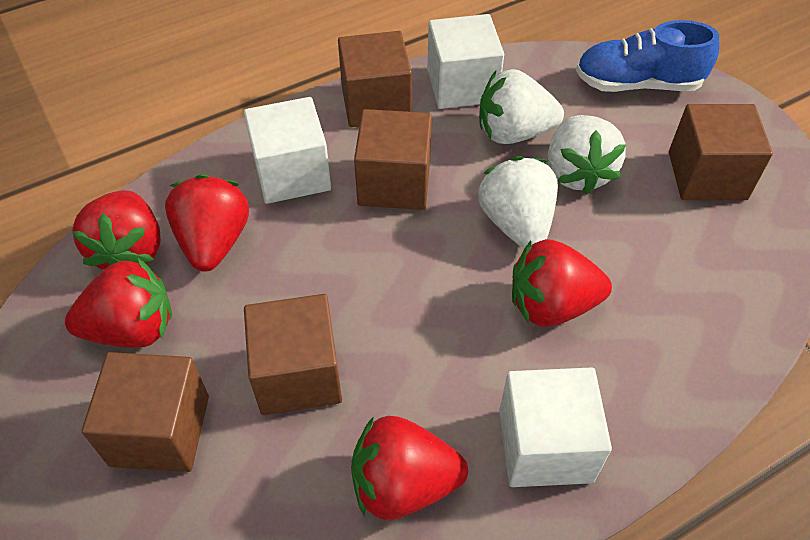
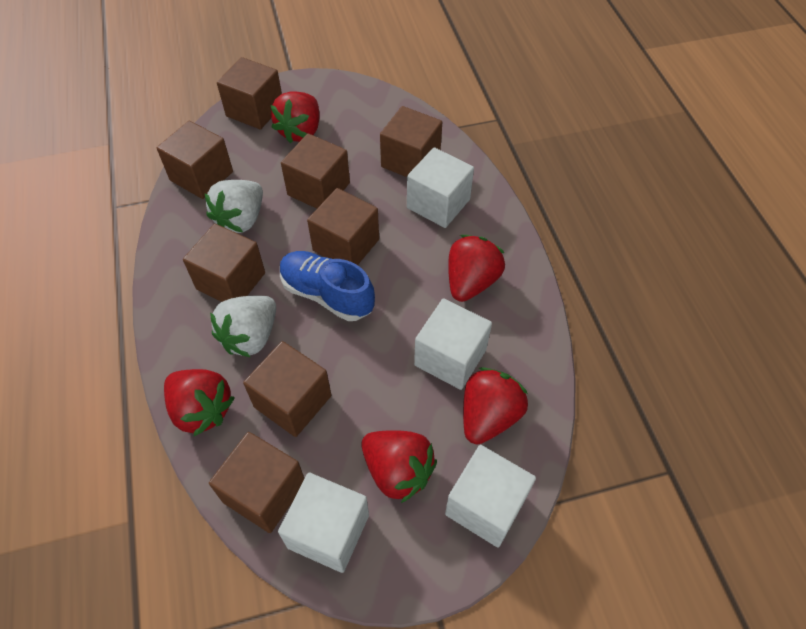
brown cube: [82,352,209,472] [244,294,342,415] [338,31,412,127] [354,109,432,210] [669,104,773,200] = 5 -> [157,121,233,199] [183,224,265,302] [209,432,305,533] [217,57,282,130] [243,341,331,437] [281,133,350,209] [307,188,379,265] [380,106,442,177] = 8
white cube: [244,97,331,204] [427,14,504,109] [499,367,612,487] = 3 -> [278,472,369,573] [407,147,474,228] [414,298,492,390] [445,445,536,548] = 4
white strawberry: [478,156,558,249] [479,69,564,144] [548,115,626,195] = 3 -> [205,180,263,233] [210,296,276,357] = 2

